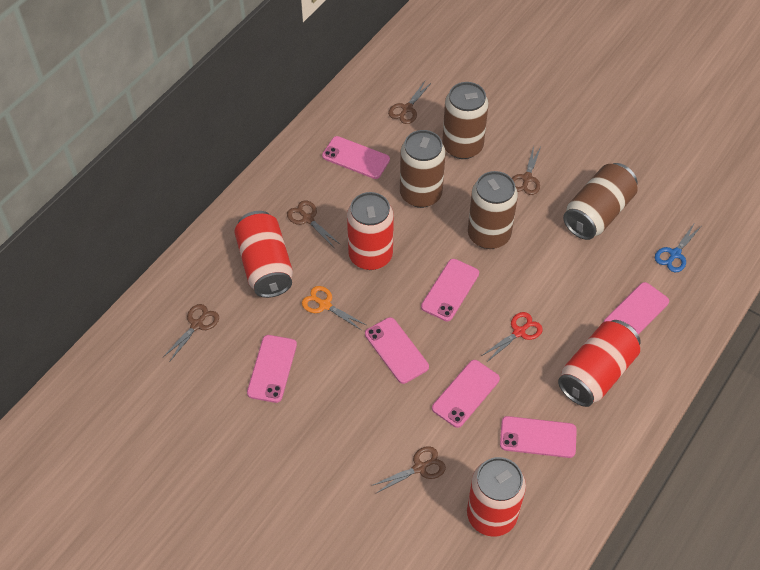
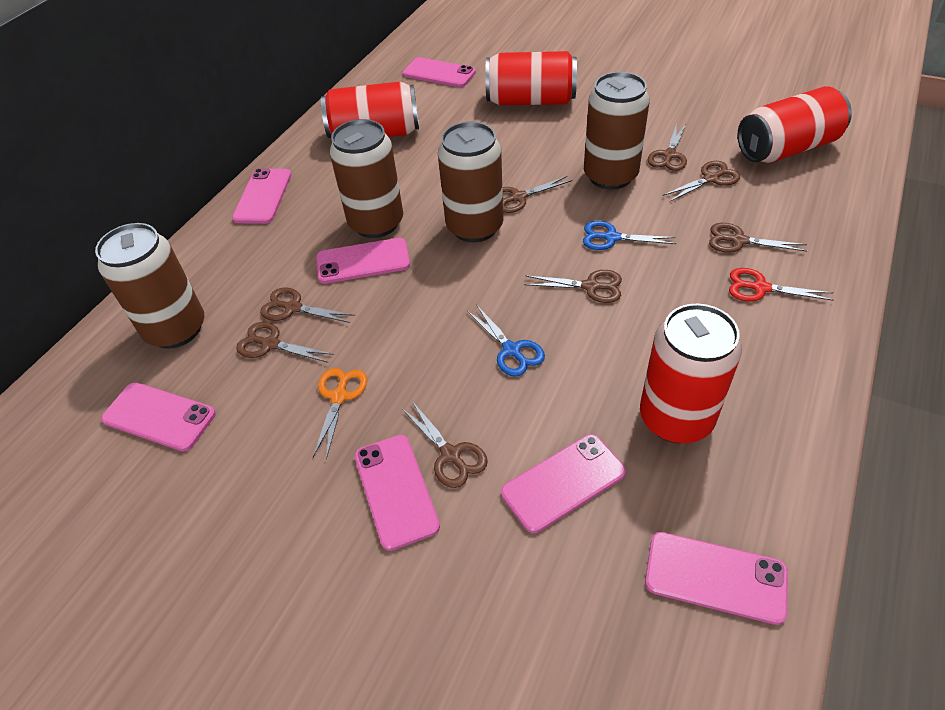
blue scissors: [655,224,701,272] = 1 -> [467,306,545,376] [583,221,676,250] = 2
brown scissors: [163,304,219,361] [287,200,341,246] [371,446,446,493] [388,80,432,124] [512,146,541,195] = 5 -> [236,322,334,363] [260,287,355,323] [401,401,488,488] [503,176,572,213] [524,270,622,303] [648,123,687,171] [663,161,740,202] [709,223,807,253] = 8

